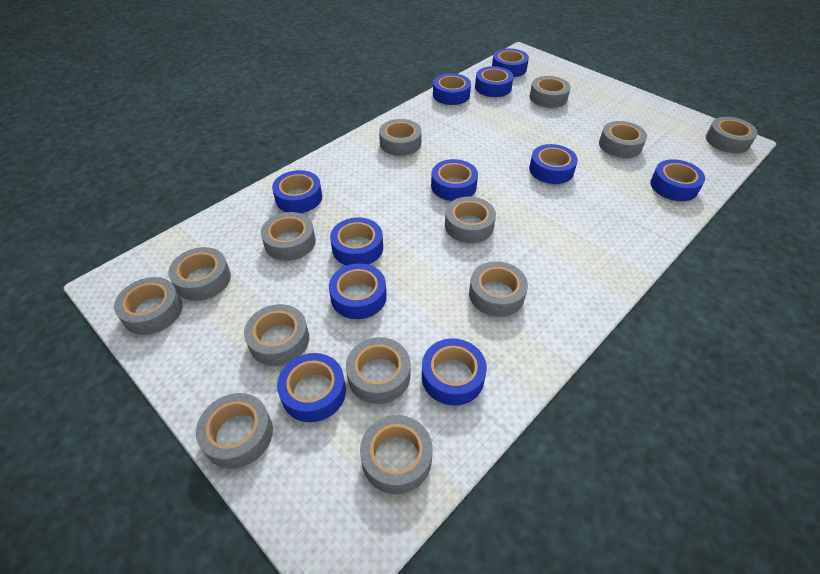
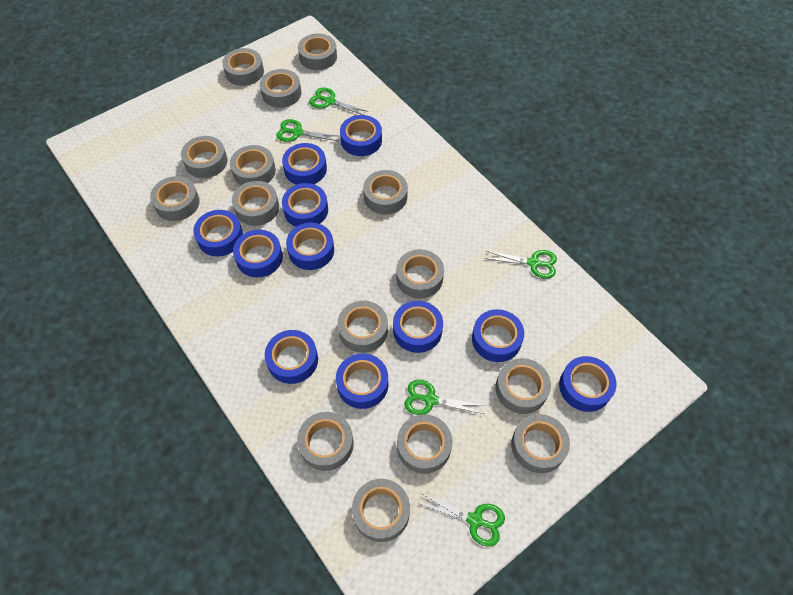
green scissors: none = 0 -> [276,119,338,142] [309,87,369,115] [404,380,486,415] [417,493,505,547] [485,250,557,279] = 5
grey tape: [114,277,182,335] [168,247,231,301] [196,393,273,469] [244,304,309,366] [261,212,316,261] [346,337,410,404] [360,415,433,494] [379,119,422,156] [445,197,496,243] [469,261,528,317] [530,76,571,108] [599,121,647,158] [706,117,758,153] = 13 -> [150,176,200,221] [181,136,228,178] [222,48,264,86] [230,145,276,185] [232,181,279,226] [260,69,301,108] [297,412,354,471] [298,33,337,70] [338,301,388,353] [352,479,410,542] [363,170,408,214] [396,249,444,298] [397,414,453,474] [495,358,551,414] [511,414,570,473] = 15

